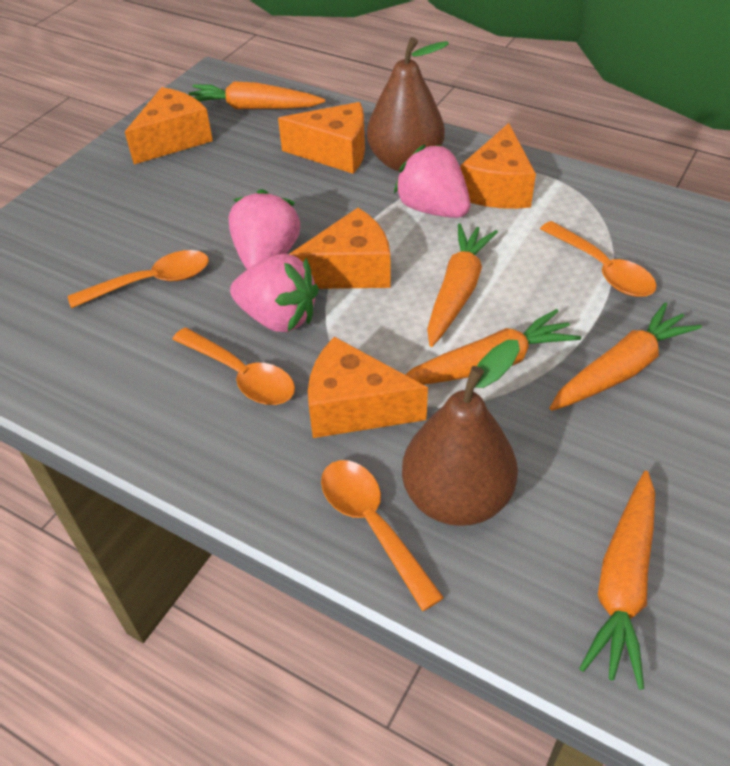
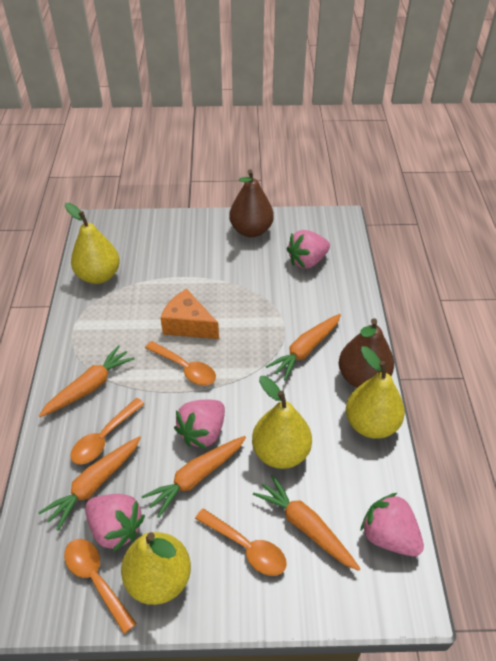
orange cheese: [125,87,213,164] [278,102,365,174] [289,208,391,289] [308,337,428,438] [460,123,536,209] = 5 -> [160,289,219,339] = 1
pink strawberry: [228,189,300,269] [230,254,319,332] [394,144,470,218] = 3 -> [85,494,145,552] [174,400,225,449] [287,230,330,269] [360,493,424,556] = 4
yellow pear: none = 0 -> [65,203,120,284] [121,532,191,605] [252,376,312,469] [346,346,405,439] = 4

